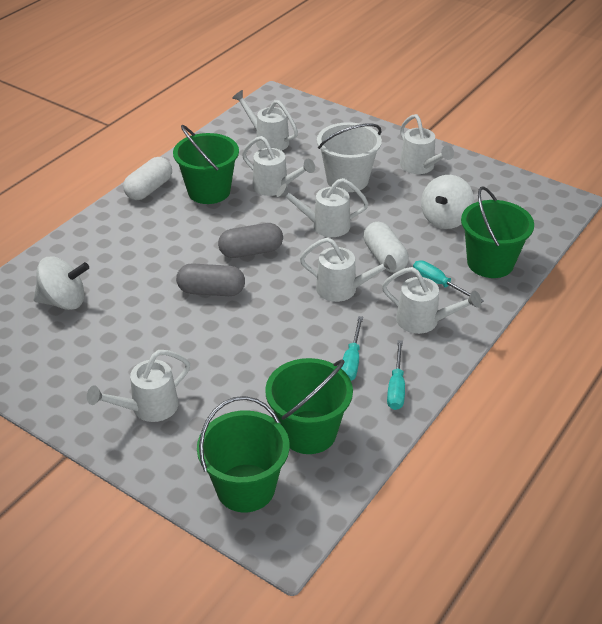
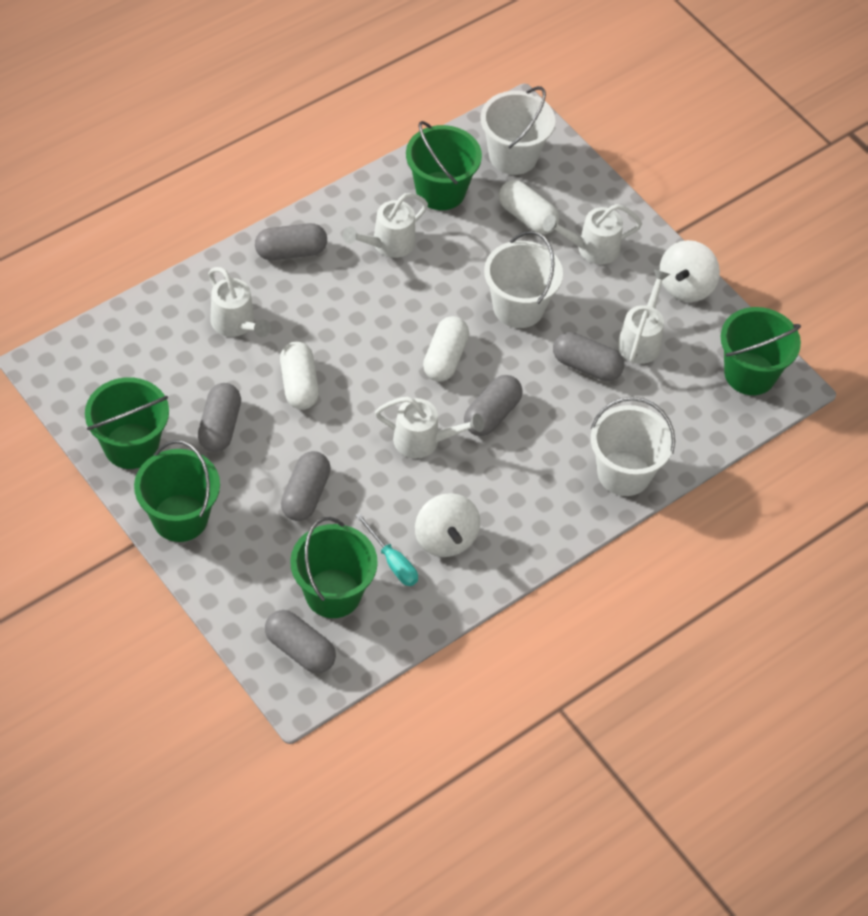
green bucket: [173,125,239,204] [197,396,289,512] [265,358,353,454] [461,187,534,278] = 4 -> [85,377,169,469] [134,440,220,542] [290,517,378,618] [406,121,482,210] [721,307,801,395] = 5
grey capsule: [176,263,245,296] [218,223,283,258] = 2 -> [198,383,241,452] [255,223,327,260] [265,610,336,674] [281,451,331,521] [464,375,523,436] [553,332,624,381] = 6
turquoise screwdriver: [341,316,363,381] [387,340,405,410] [413,260,484,302] = 3 -> [355,513,418,586] = 1
white bucket: [317,122,382,192] = 1 -> [480,86,555,175] [484,231,563,328] [591,397,675,496] = 3
white capsule: [123,157,172,200] [363,222,409,273] = 2 -> [280,341,319,410] [423,316,469,381] [499,180,559,234] = 3
white watering can: [87,350,190,422] [232,90,298,151] [242,136,315,196] [277,178,368,237] [300,237,397,302] [382,267,482,334] [400,114,454,174] = 7 -> [208,267,271,337] [343,193,428,258] [375,397,484,458] [543,204,642,265] [617,269,670,364] = 5

